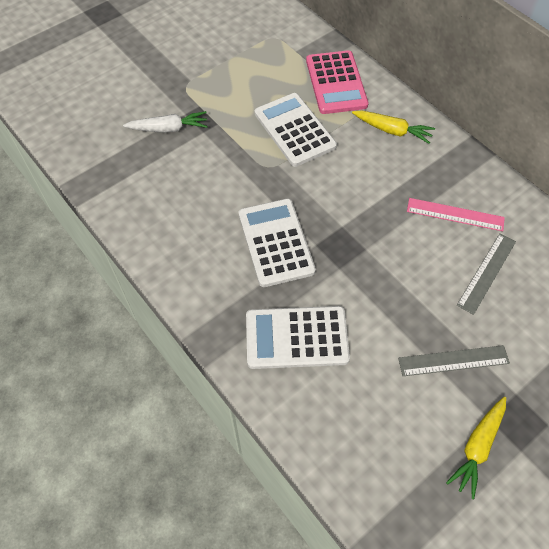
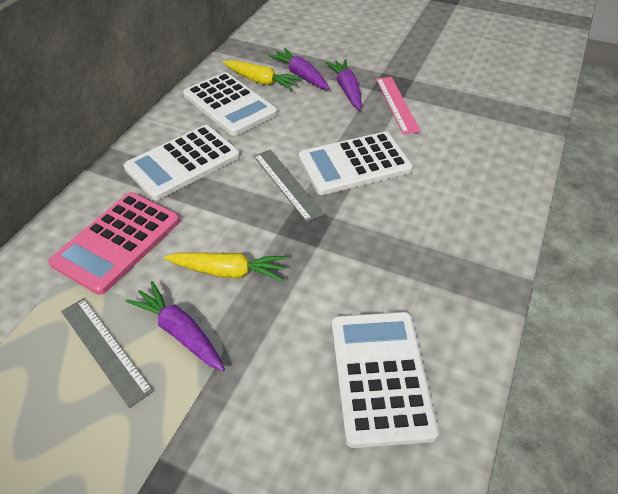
purple carrot: none = 0 -> [126,281,225,371] [268,48,330,90] [325,59,362,110] = 3
white calculator: [239,199,316,287] [246,306,350,369] [255,93,337,167] = 3 -> [123,125,240,200] [183,72,277,136] [299,132,413,195] [331,312,439,448] = 4
white carrot: [123,111,208,133] = 1 -> none = 0

